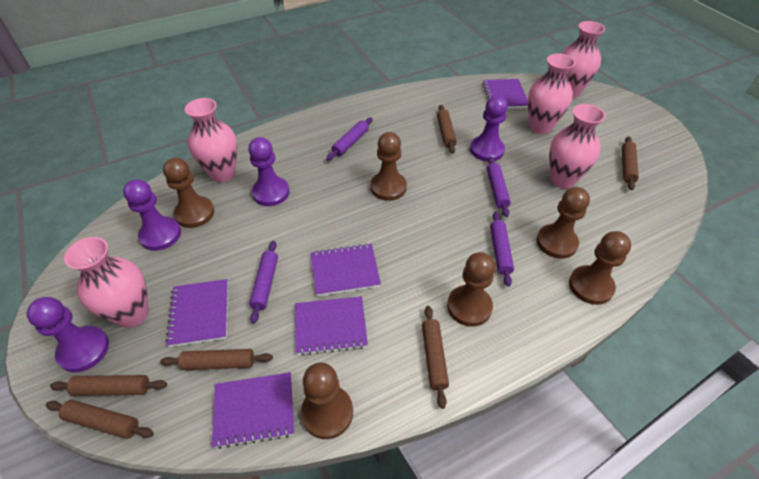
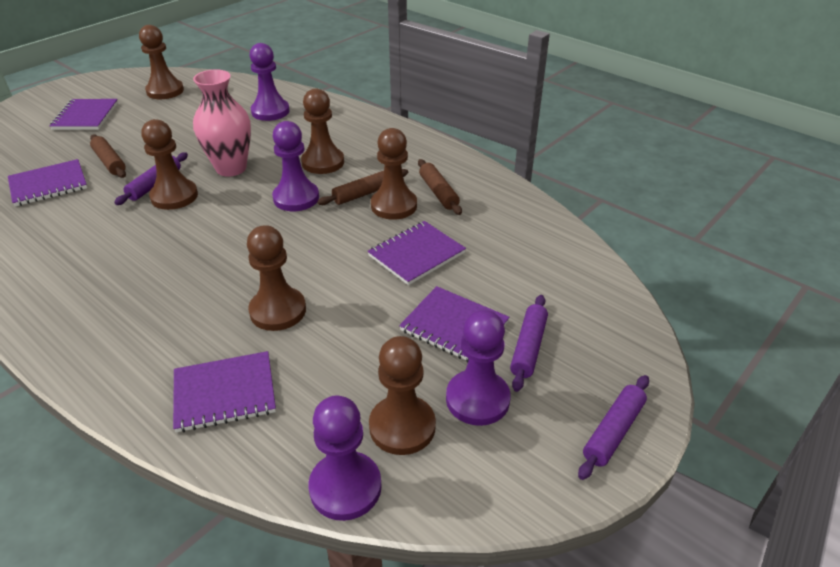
brown rolling pin: [46,400,154,439] [50,375,167,396] [160,349,273,370] [422,306,449,409] [437,105,457,154] [622,136,639,190] = 6 -> [90,134,126,178] [317,169,408,205] [418,159,462,215] = 3
pink vase: [64,237,149,328] [185,98,237,182] [528,54,576,134] [549,104,606,189] [562,21,605,98] = 5 -> [193,70,251,177] = 1
purple rolling pin: [249,241,278,324] [327,117,373,161] [487,156,511,217] [490,212,514,286] = 4 -> [114,152,188,205] [510,295,548,392] [578,375,649,480] = 3

